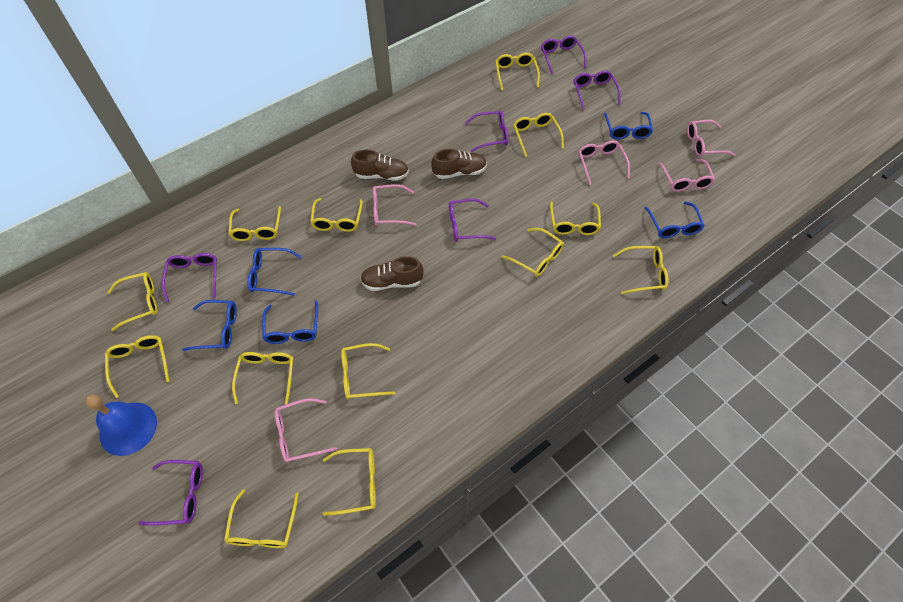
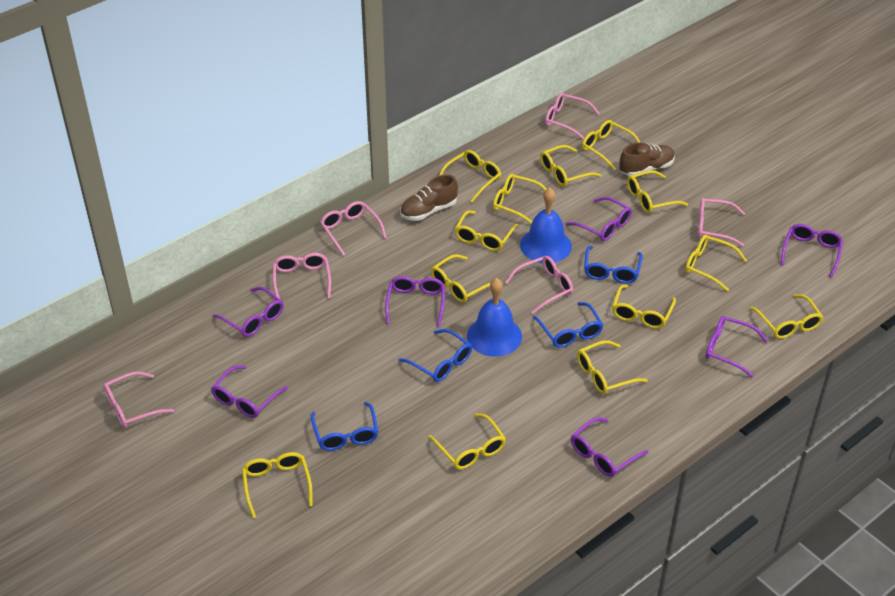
blue bell: [85,394,157,456] = 1 -> [467,278,522,356] [520,188,572,263] = 2
blue glasses: [182,300,237,351] [248,248,302,296] [262,301,318,344] [604,112,653,140] [644,201,705,238] = 5 -> [311,402,378,451] [399,329,472,382] [533,302,603,348] [584,246,643,284] = 4
brown shoe: [351,149,409,181] [360,256,424,291] [431,149,487,179] = 3 -> [400,175,458,221] [619,142,675,176] = 2
pink glasses: [274,398,337,463] [373,184,417,226] [578,140,630,185] [658,159,715,192] [687,120,736,157] = 5 -> [103,371,174,428] [273,253,331,299] [320,201,387,256] [505,256,573,314] [545,93,600,139] [698,198,745,246] = 6
purple glasses: [138,460,203,526] [162,253,217,303] [449,198,497,242] [465,111,509,152] [541,35,587,74] [574,70,621,110] = 6 -> [211,366,288,418] [213,287,283,337] [385,276,445,327] [566,197,632,241] [571,417,648,477] [706,316,768,377] [781,224,843,278] = 7

